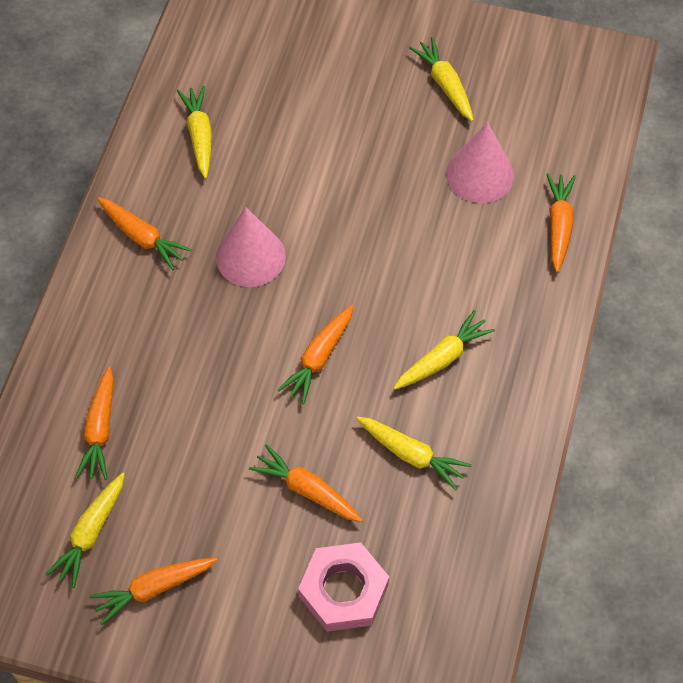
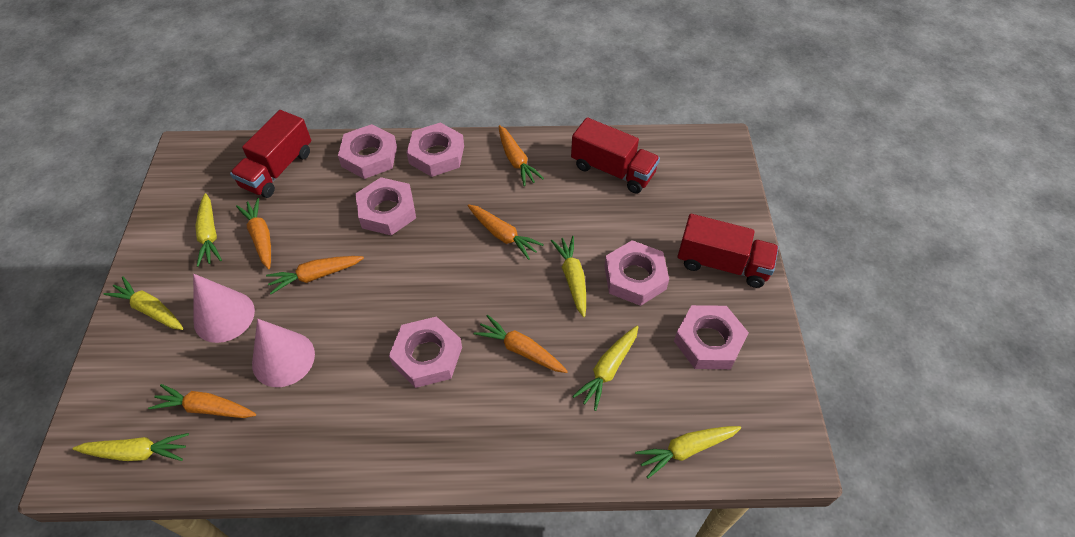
pink nut: [298,542,389,632] = 1 -> [338,124,397,179] [355,177,416,235] [389,316,462,388] [407,123,464,177] [605,240,669,306] [674,305,749,369] = 6
red truck: none = 0 -> [230,110,311,198] [571,117,660,193] [677,214,779,288] = 3
yellow carrot: [45,472,125,588] [177,86,212,179] [356,416,471,491] [393,310,495,390] [409,37,474,121] = 5 -> [73,433,189,461] [104,276,183,330] [195,193,222,267] [551,236,586,317] [572,326,638,411] [635,426,741,479] = 6

